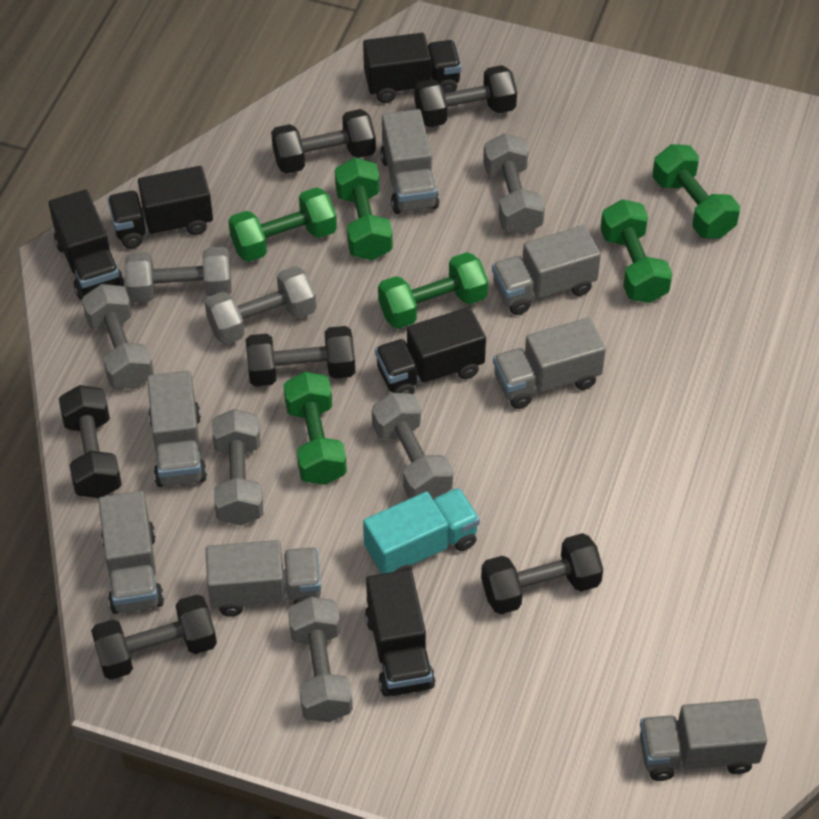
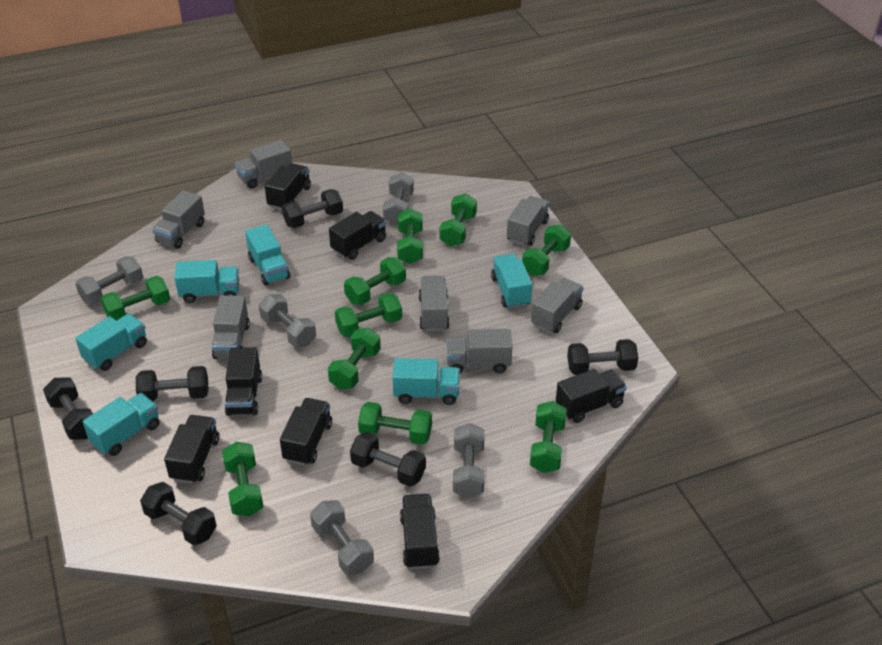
black truck: [49,190,124,300] [107,166,213,249] [363,33,461,103] [365,569,435,697] [375,307,486,394] = 5 -> [164,415,219,484] [225,347,262,416] [265,163,311,210] [280,398,332,466] [329,211,386,260] [400,494,440,569] [556,369,627,423] = 7
green dumbbell: [228,187,337,262] [284,372,347,485] [335,158,393,260] [378,252,488,329] [600,199,672,303] [652,144,740,238] = 6 -> [100,276,170,321] [222,442,264,517] [328,328,381,390] [335,293,402,337] [344,257,406,305] [358,402,432,445] [397,208,423,264] [440,193,477,247] [522,225,571,276] [530,401,567,473] = 10
grey dumbbell: [82,284,154,389] [125,247,232,303] [205,266,316,345] [212,409,263,525] [288,597,353,722] [372,393,453,500] [483,133,545,235] = 7 -> [75,256,143,305] [259,294,316,347] [310,500,374,575] [383,172,414,225] [453,423,484,498] = 5
turquoise truck: [363,488,480,574] = 1 -> [75,314,147,371] [83,393,159,456] [174,260,239,303] [245,225,290,286] [393,358,460,405] [491,254,532,309] = 6

